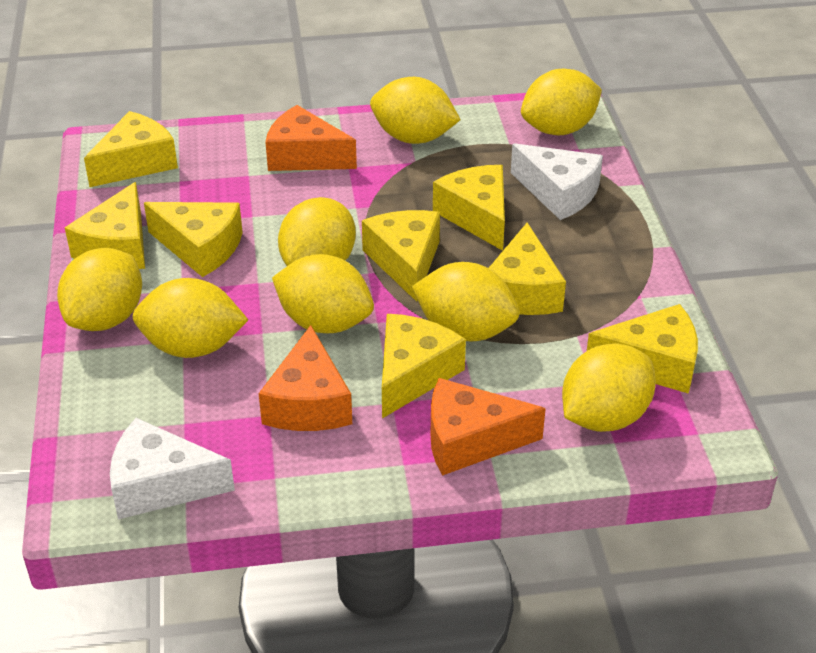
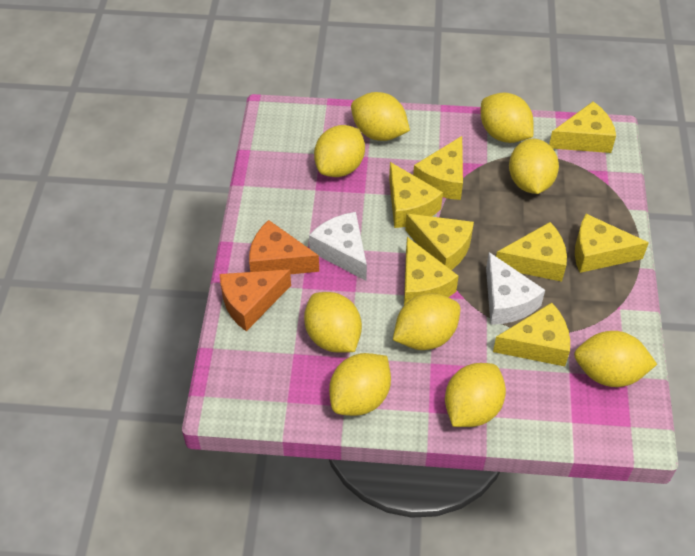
orange cheese: [259,325,352,431] [265,105,357,171] [431,378,546,476] = 3 -> [219,270,291,331] [249,220,319,274] = 2
yellow lemon: [57,248,142,331] [133,278,248,358] [272,254,374,333] [278,197,356,266] [370,77,461,144] [412,262,519,341] [521,69,602,135] [562,343,656,432] = 8 -> [304,292,362,353] [314,125,365,177] [329,353,391,416] [351,92,410,141] [393,293,460,350] [445,363,506,427] [481,93,534,143] [509,139,559,194] [574,331,657,387] = 9

